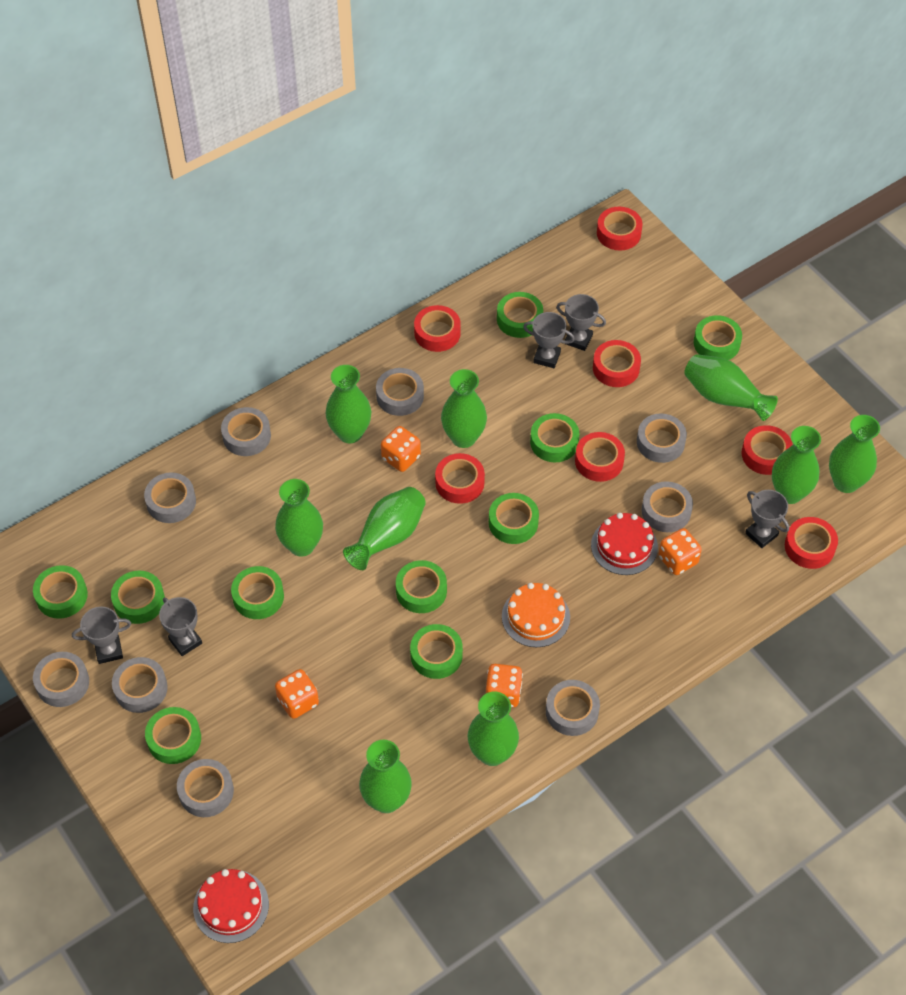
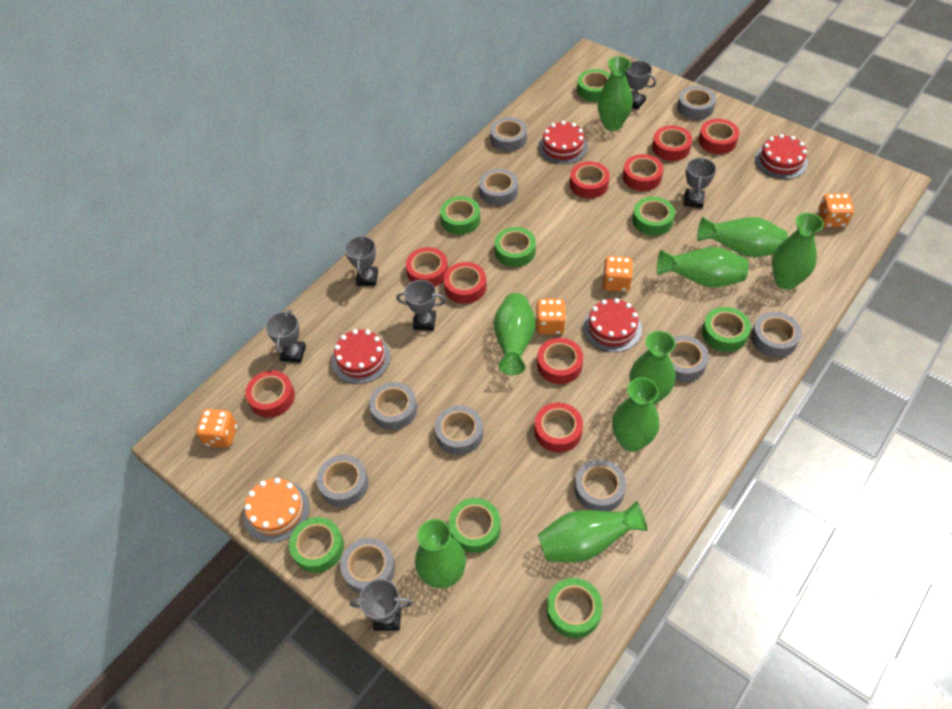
green tape: [33,565,88,619] [111,571,165,624] [145,707,201,764] [231,566,284,619] [396,560,447,613] [410,624,463,679] [489,493,539,544] [497,292,543,338] [530,413,579,462] [694,315,742,360] = 10 -> [289,517,344,573] [440,196,481,235] [449,498,501,553] [495,227,536,267] [547,578,603,638] [577,69,610,102] [632,197,675,236] [702,307,751,352] = 8
grey tape: [33,652,89,707] [112,657,168,713] [144,472,196,523] [177,759,234,817] [221,407,271,456] [376,368,424,416] [546,680,600,736] [637,414,687,463] [642,481,693,532] = 9 -> [317,455,369,507] [340,538,395,594] [369,382,417,430] [435,405,483,455] [479,169,518,206] [490,117,527,152] [574,459,626,511] [669,336,709,382] [677,86,716,120] [751,312,802,358] = 10
grey trophy: [72,607,131,664] [159,597,202,656] [523,312,575,368] [556,294,606,351] [745,490,789,548] = 5 -> [265,309,306,363] [345,235,378,286] [350,579,413,631] [396,280,446,331] [625,61,656,110] [684,157,716,208] = 6
red cake: [193,869,269,943] [591,513,658,575] = 2 -> [332,329,391,384] [538,121,588,164] [583,298,642,352] [755,134,808,179] = 4
red tape: [414,305,461,352] [435,453,485,504] [575,432,625,482] [593,340,641,387] [597,207,643,251] [742,425,793,475] [785,517,838,569] = 7 -> [245,370,295,418] [406,247,448,287] [444,262,487,304] [535,403,583,452] [537,338,583,384] [570,161,610,199] [623,154,663,191] [652,126,692,161] [699,119,739,154] = 9

